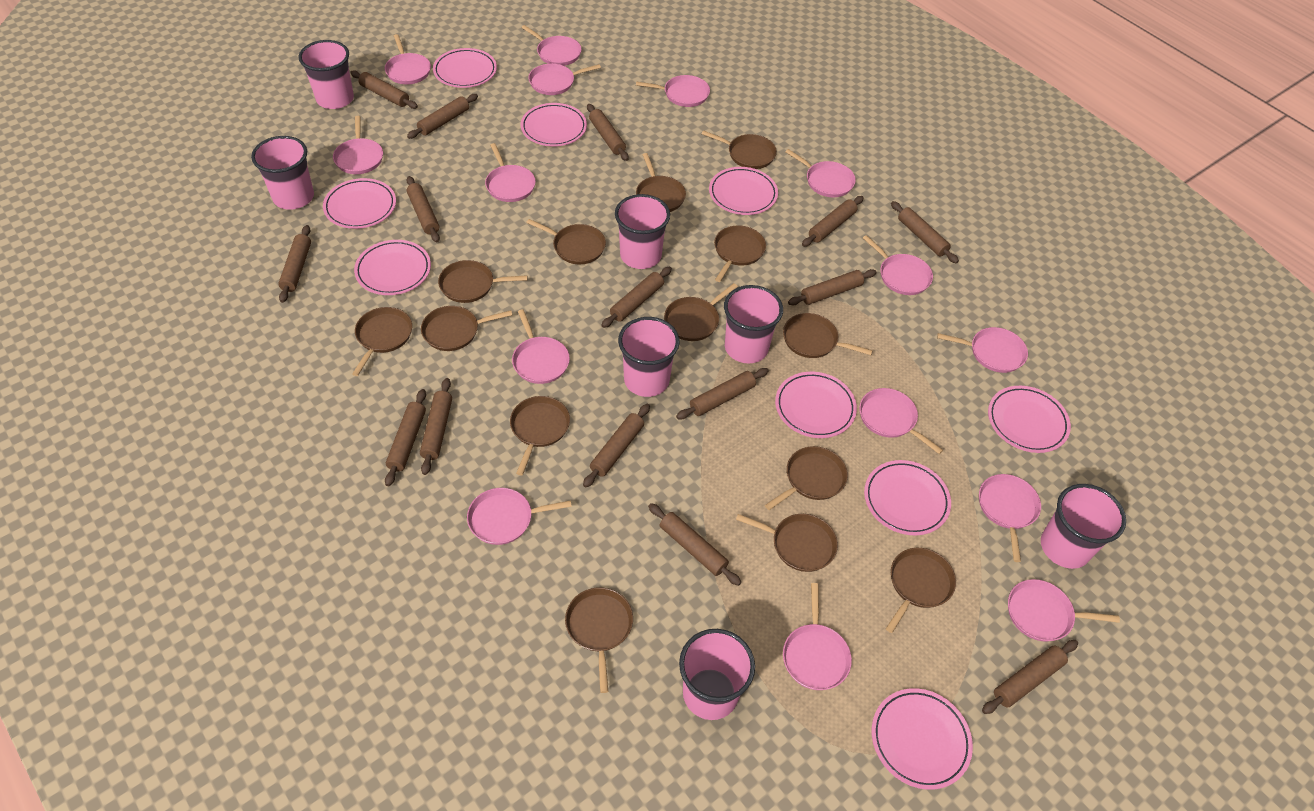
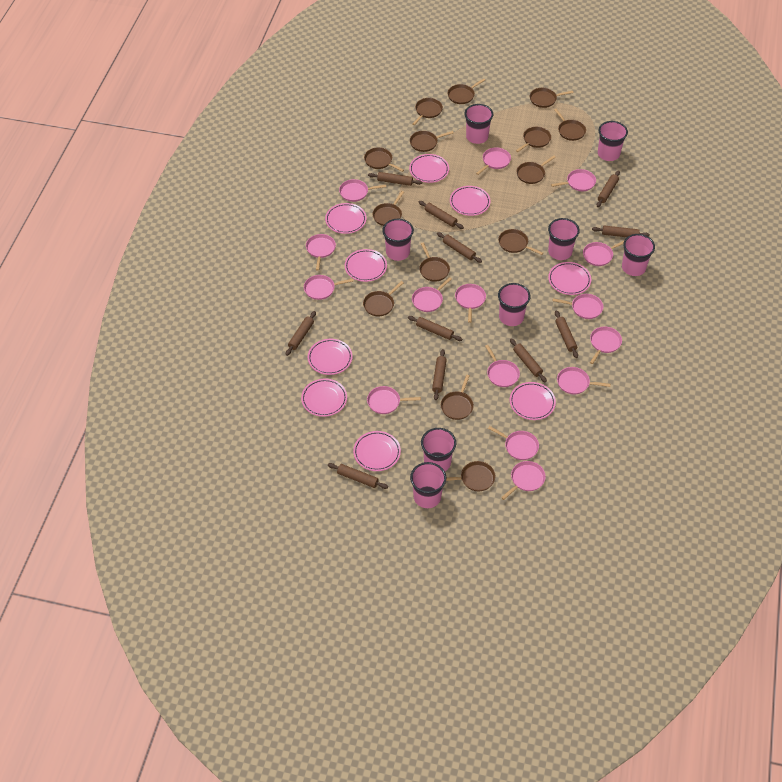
brown rolling pin: [278,225,311,303] [350,70,418,109] [385,389,426,486] [406,176,440,242] [407,94,478,139] [420,378,452,475] [583,404,650,488] [587,104,629,161] [601,267,672,328] [648,503,741,586] [676,368,769,419] [788,269,877,305] [802,196,864,247] [891,201,959,263] [982,640,1078,714] = 15 -> [286,311,316,356] [328,463,388,489] [368,172,422,186] [408,316,462,341] [419,201,464,229] [432,349,447,400] [437,232,482,263] [510,338,547,382] [555,311,578,358] [592,225,650,237] [597,170,620,207] = 11
pink cup: [251,136,314,210] [299,40,354,109] [615,194,670,269] [618,317,680,397] [679,629,755,720] [724,285,783,364] [1041,484,1126,569] = 7 -> [382,219,414,261] [410,462,446,508] [421,428,456,471] [464,104,493,144] [498,283,530,326] [548,218,580,260] [598,121,628,161] [622,234,655,276] = 8

